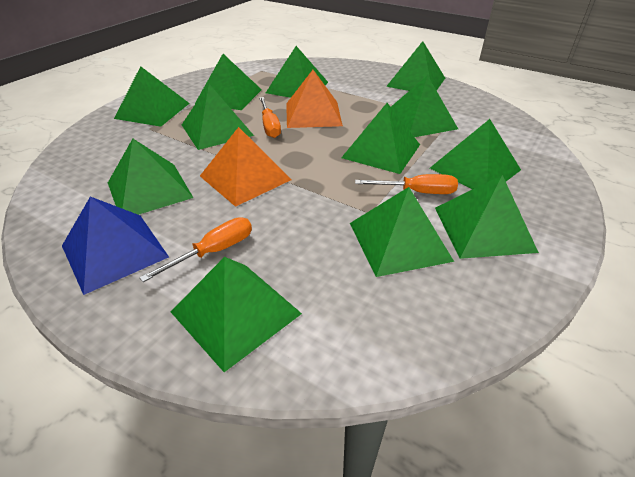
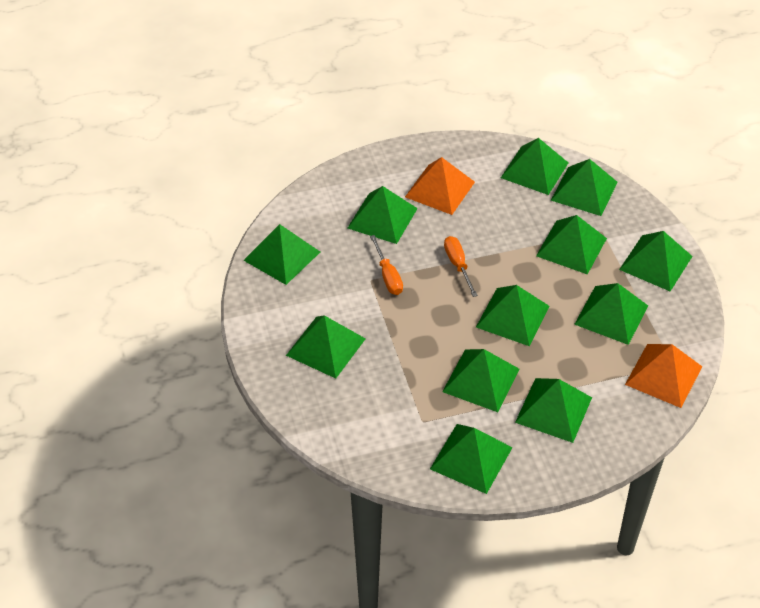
blue pyramid: [62,197,169,295] = 1 -> none = 0
orange screwdriver: [139,217,252,282] [259,97,281,138] [355,174,458,194] = 3 -> [370,235,403,295] [444,236,478,297] = 2

